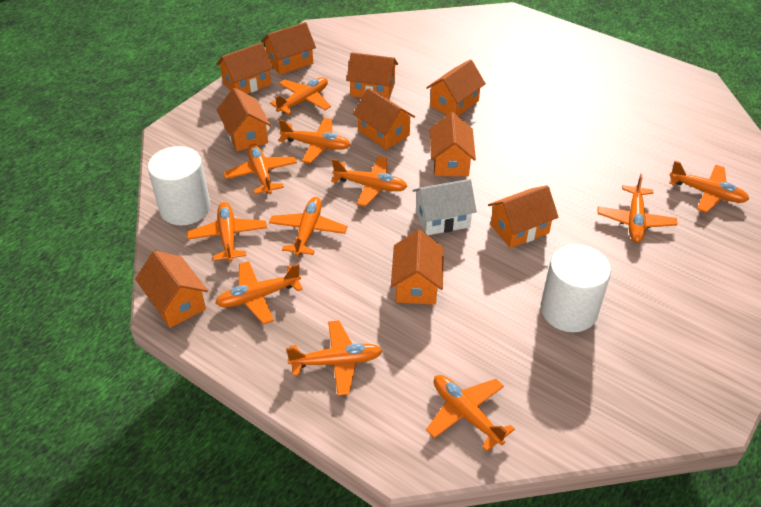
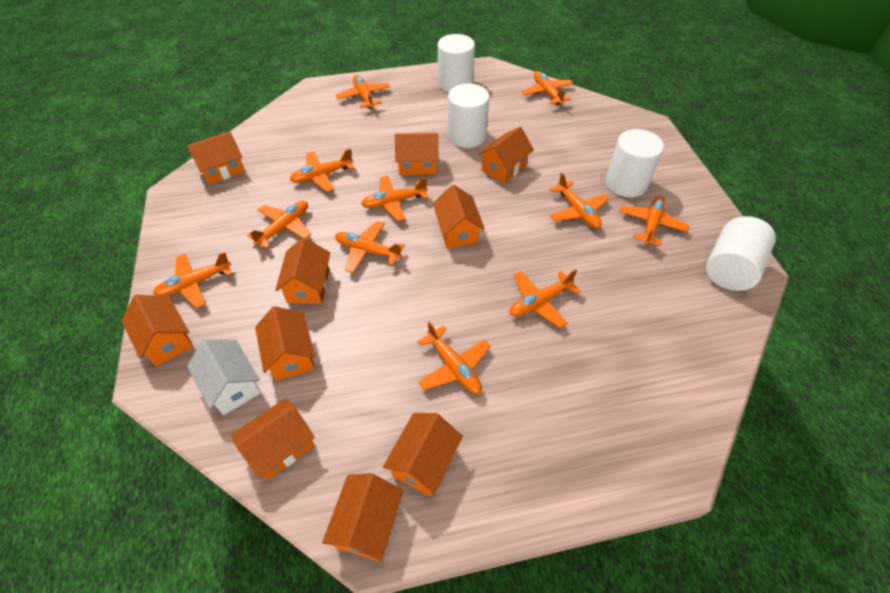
white cylinder: [147,146,210,225] [541,244,611,332] = 2 -> [438,34,475,93] [448,84,489,148] [605,129,664,197] [706,216,776,291] = 4

